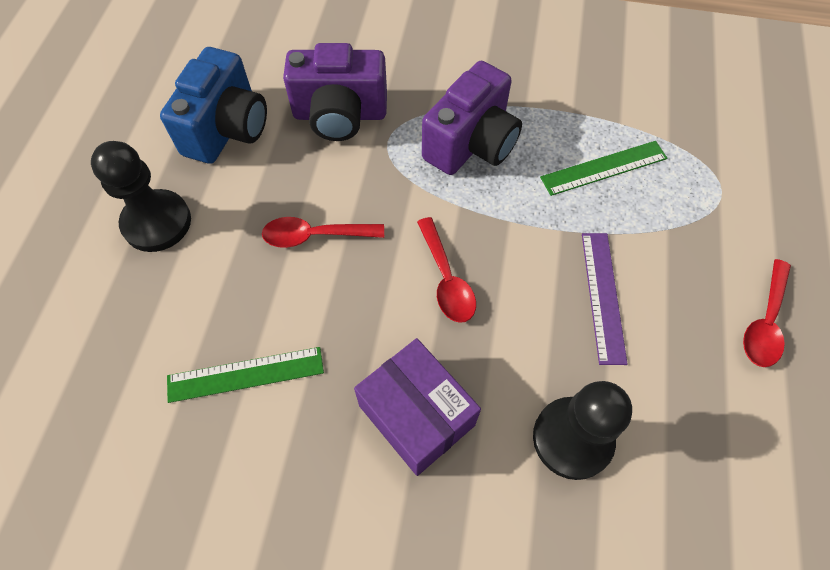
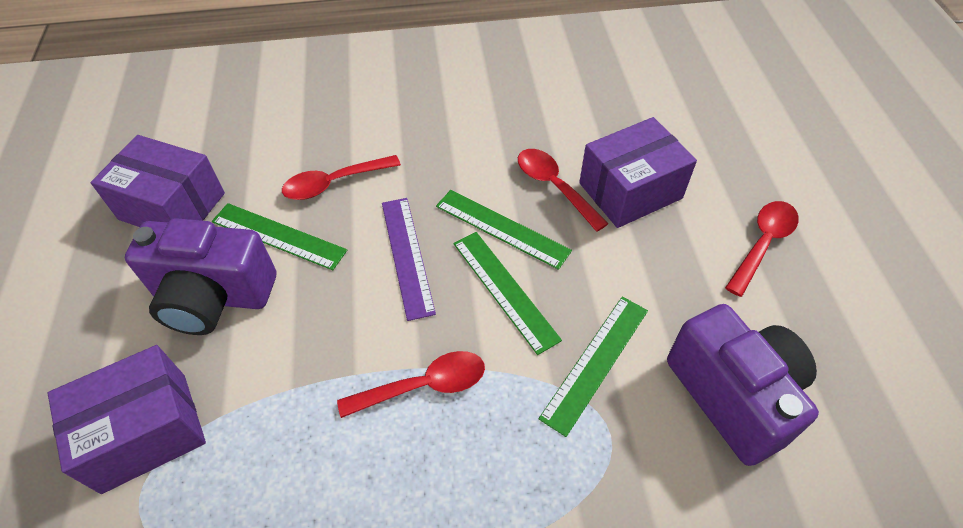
black pawn: [91,141,191,252] [533,381,632,480] = 2 -> none = 0
blue camera: [160,47,267,164] = 1 -> none = 0
green ruler: [167,347,324,403] [540,141,667,196] = 2 -> [212,203,347,270] [436,190,572,270] [453,232,562,355] [539,297,648,437] = 4
purple box: [354,338,481,476] = 1 -> [47,345,206,494] [91,135,225,227] [579,117,697,228] = 3
red spoon: [262,217,384,248] [417,217,476,323] [743,259,791,367] = 3 -> [282,155,401,200] [337,351,485,418] [518,149,609,232] [725,201,799,297] = 4

